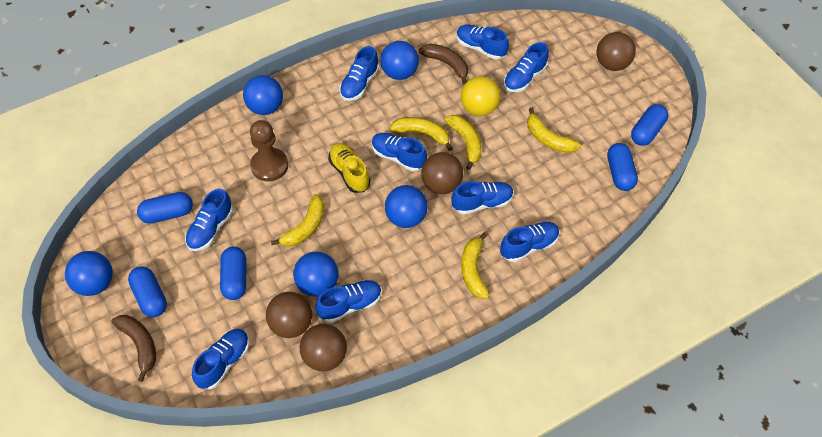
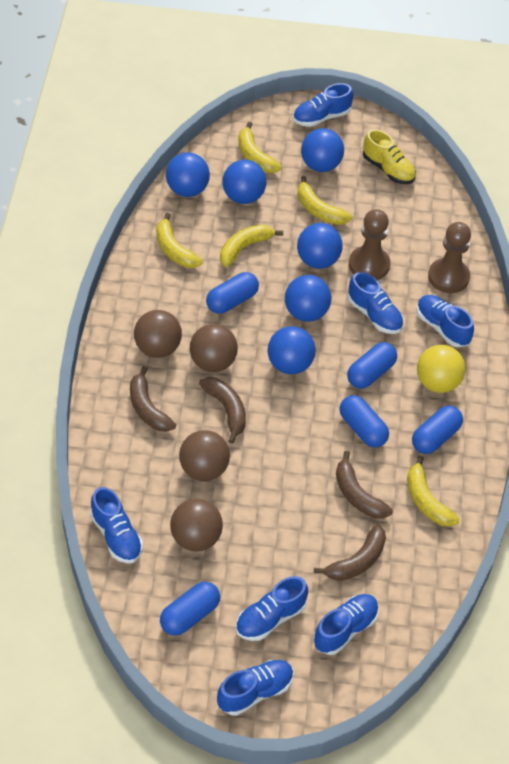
blue ball: [65,251,113,296] [243,75,283,115] [293,251,339,297] [380,41,419,80] [385,185,428,228] = 5 -> [166,152,210,197] [222,160,266,204] [267,326,316,374] [285,275,331,322] [297,223,343,269] [301,128,344,172] = 6
blue shoe: [185,189,233,251] [192,329,250,389] [315,280,382,323] [339,46,379,101] [372,133,427,172] [451,181,514,215] [456,25,509,59] [500,222,560,262] [504,42,549,92] = 9 -> [90,487,143,563] [217,660,294,716] [236,576,308,641] [293,83,353,127] [313,594,379,655] [348,272,404,334] [417,295,474,347] = 7
brown banana: [111,315,156,382] [419,44,468,85] = 2 -> [130,366,176,432] [199,377,246,444] [314,524,386,581] [336,451,393,519] = 4
brown pawn: [250,120,288,182] = 1 -> [349,209,390,280] [428,222,471,293] = 2

